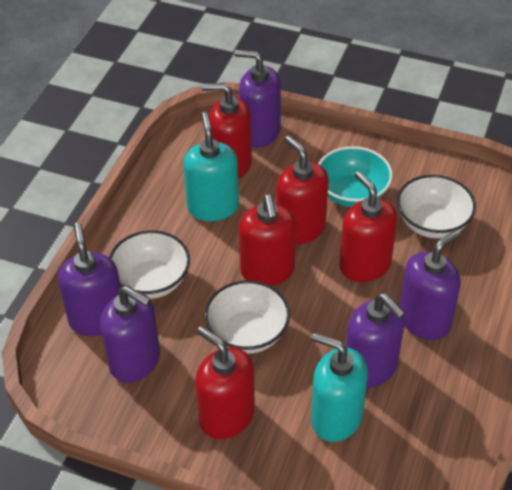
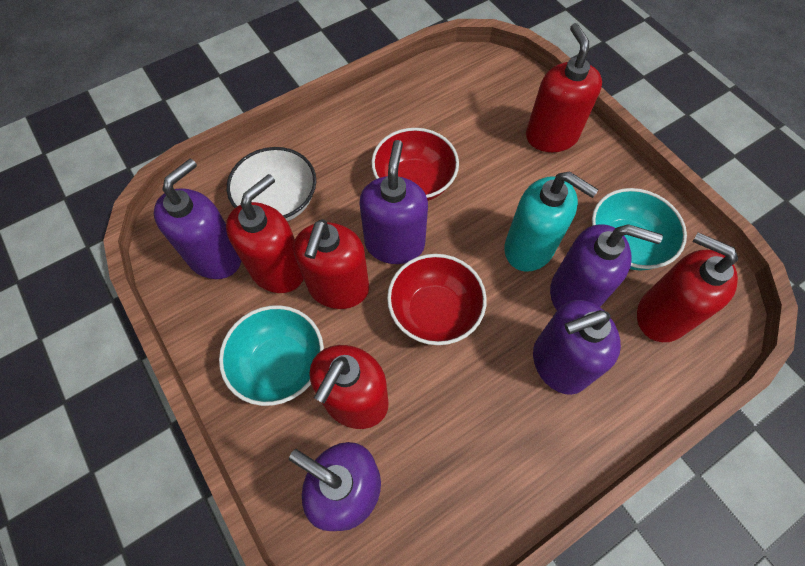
red bowl: none = 0 -> [371,128,459,201] [387,254,487,345] = 2
turquoise bowl: [318,146,393,207] = 1 -> [219,305,324,406] [592,188,687,271] = 2
turquoise soap dispenser: [183,112,239,221] [311,333,368,442] = 2 -> [504,171,599,272] = 1
white bowl: [109,230,190,299] [204,280,290,354] [397,175,476,238] = 3 -> [227,147,316,221] = 1

